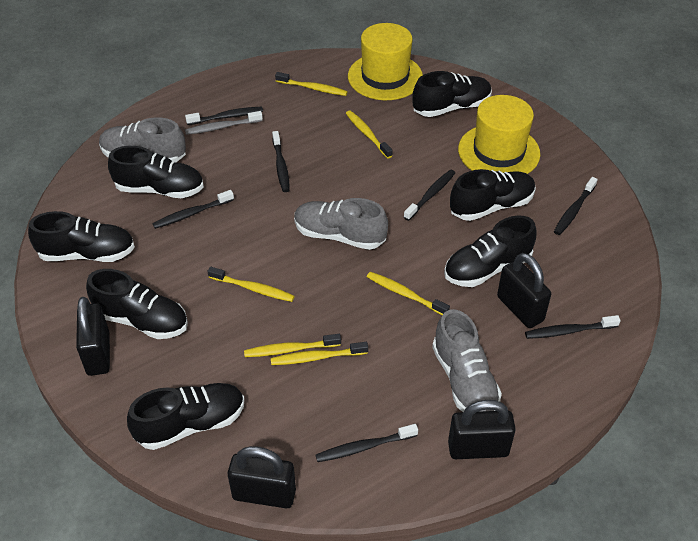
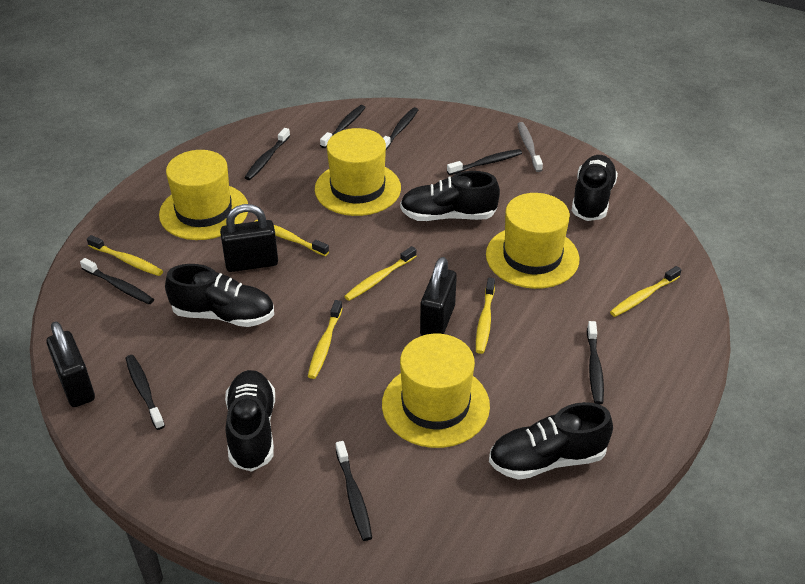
black padlock: [76,297,110,376] [228,446,296,508] [448,400,516,459] [497,253,551,328] = 4 -> [47,321,95,407] [220,204,278,272] [420,257,457,336] = 3
black shoe: [28,211,135,262] [86,269,188,339] [108,146,204,198] [127,383,245,450] [412,71,492,117] [444,216,536,287] [450,169,536,221] = 7 -> [165,264,274,327] [225,370,275,472] [400,171,500,221] [489,402,613,480] [572,155,618,221] = 5
black toothbrush: [152,190,234,229] [185,107,263,125] [272,131,290,192] [316,424,418,462] [404,169,455,221] [525,315,621,339] [554,177,598,235] = 7 -> [80,258,154,304] [126,355,165,430] [244,128,290,180] [320,105,366,148] [336,441,372,541] [383,107,418,150] [447,149,522,175] [587,321,604,404] = 8
grey shoe: [99,117,186,162] [294,198,388,250] [432,309,502,412] = 3 -> none = 0
yellow hat: [348,23,423,100] [458,95,540,174] = 2 -> [159,150,248,240] [315,128,401,216] [382,334,490,448] [486,193,579,289] = 4

